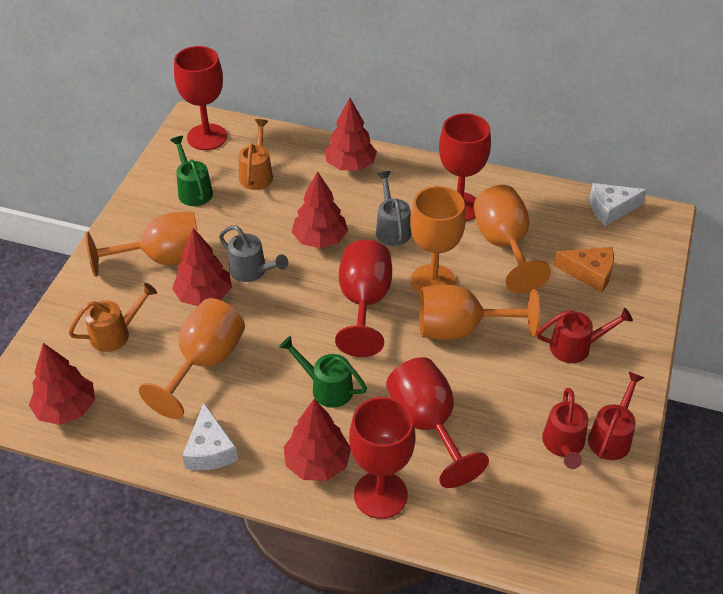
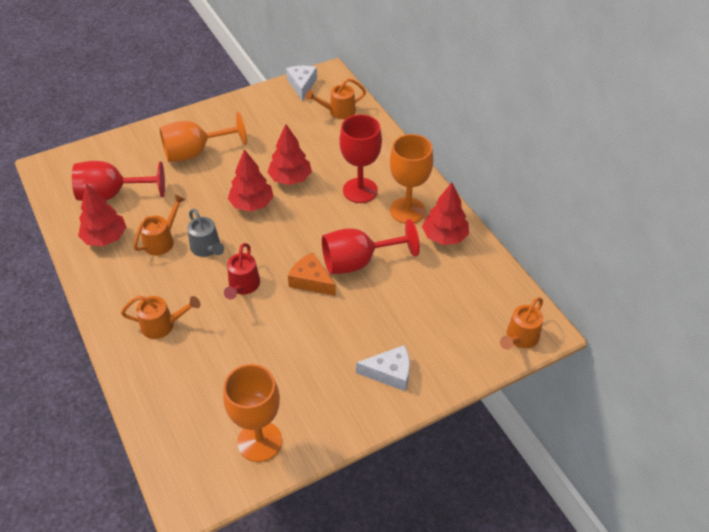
green watering can: [170,136,213,206] [279,336,367,408] = 2 -> none = 0
grey watering can: [219,226,288,282] [376,171,411,246] = 2 -> [187,208,224,257] = 1
orange goblet: [85,212,198,277] [139,298,245,419] [410,186,466,295] [419,285,540,340] [474,185,551,293] = 5 -> [159,112,247,162] [223,364,282,462] [390,134,433,224] = 3
orange watering can: [69,283,157,352] [238,119,273,190] = 2 -> [121,296,200,339] [133,194,186,255] [305,78,366,119] [500,297,543,350] = 4
red goblet: [174,46,227,150] [335,240,392,357] [349,397,416,519] [386,357,489,488] [439,113,491,221] = 5 -> [72,161,165,201] [322,219,420,274] [339,114,382,203] = 3
red tree: [29,343,95,425] [172,228,232,306] [284,399,351,481] [292,171,348,248] [324,98,377,171] = 5 -> [78,184,127,246] [228,149,274,212] [267,124,312,185] [422,182,469,245] = 4
red watering can: [537,308,633,363] [542,388,588,469] [588,371,645,460] = 3 -> [224,243,260,300] = 1

